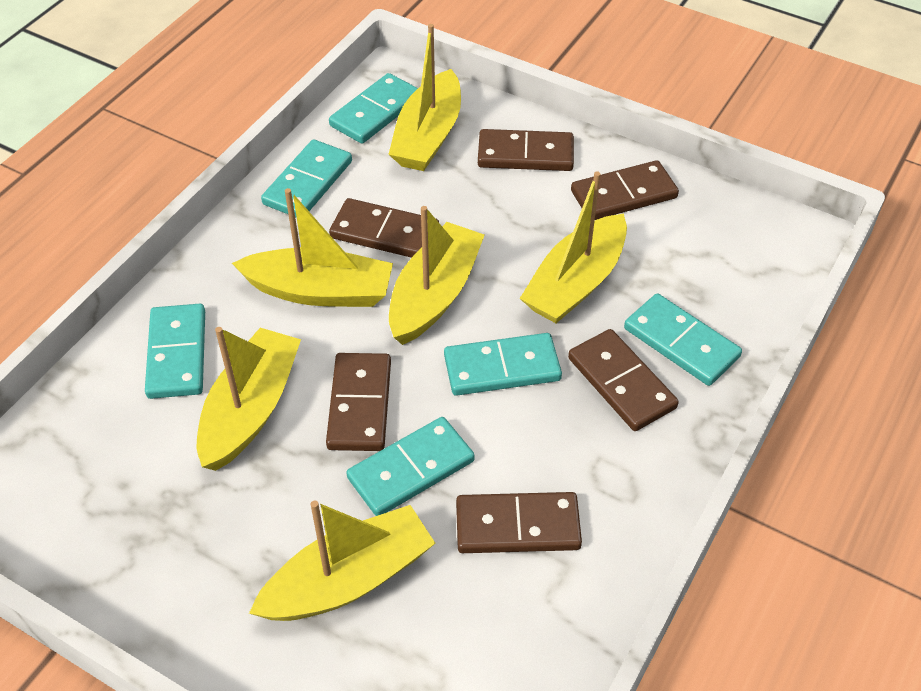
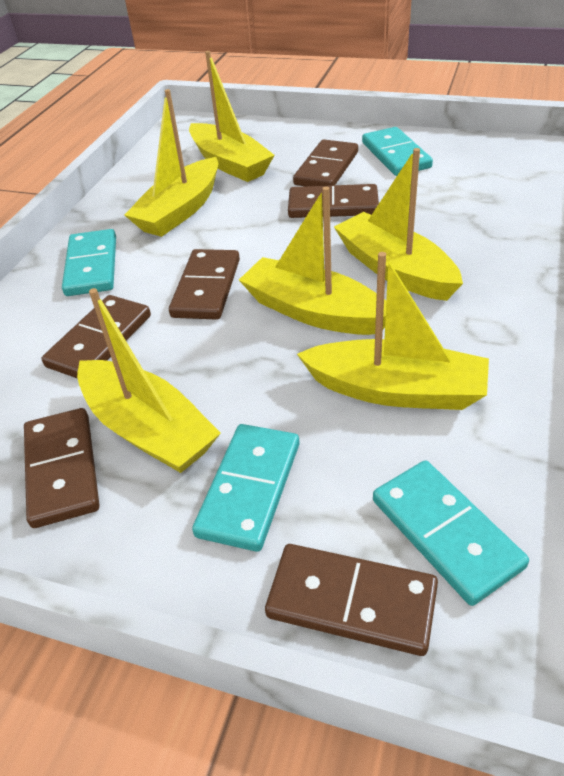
turquoise domino: [145,304,205,399] [261,139,352,218] [329,73,418,144] [346,417,475,516] [444,333,562,396] [624,293,742,386] = 6 -> [62,229,116,296] [192,424,299,552] [362,127,433,176] [373,460,529,606] = 4

